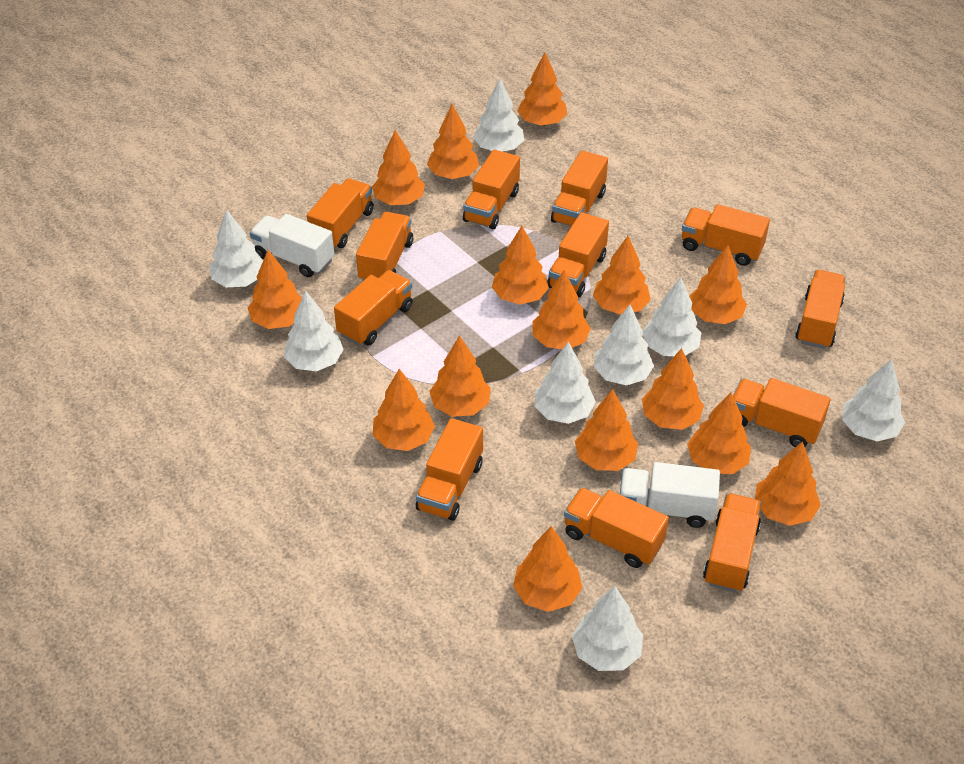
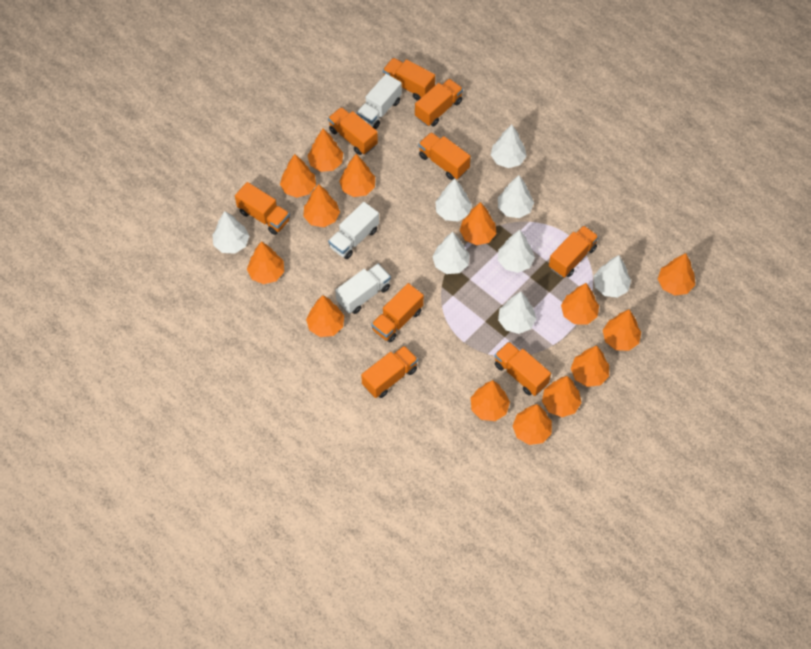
orange tree: [248,250,302,329] [372,130,425,205] [373,369,435,451] [427,104,479,179] [429,335,491,417] [492,226,549,305] [513,526,582,612] [517,53,567,126] [532,270,591,349] [575,389,638,471] [593,236,651,315] [642,348,704,430] [687,393,751,474] [689,245,747,324] [755,441,821,526] = 15 -> [247,241,284,284] [280,154,316,198] [303,184,340,227] [306,295,344,337] [307,129,343,172] [339,154,375,197] [459,202,496,245] [471,380,510,421] [512,404,552,445] [542,376,582,417] [561,283,599,324] [571,346,609,387] [603,309,641,351] [658,253,695,296] = 14
orange truck: [307,178,374,248] [334,270,413,345] [356,212,413,281] [416,418,483,521] [463,150,520,229] [548,212,609,297] [551,150,608,226] [564,488,669,568] [682,204,770,266] [703,493,761,592] [733,378,831,447] [795,270,846,349] = 12 -> [235,182,290,235] [328,107,378,155] [361,345,418,398] [372,283,424,342] [383,58,435,101] [415,79,463,127] [418,132,471,180] [495,342,551,396] [549,225,599,278] = 9
white truck: [250,214,334,277] [620,462,720,528] = 2 -> [328,202,379,259] [335,264,391,314] [357,74,402,129] = 3

